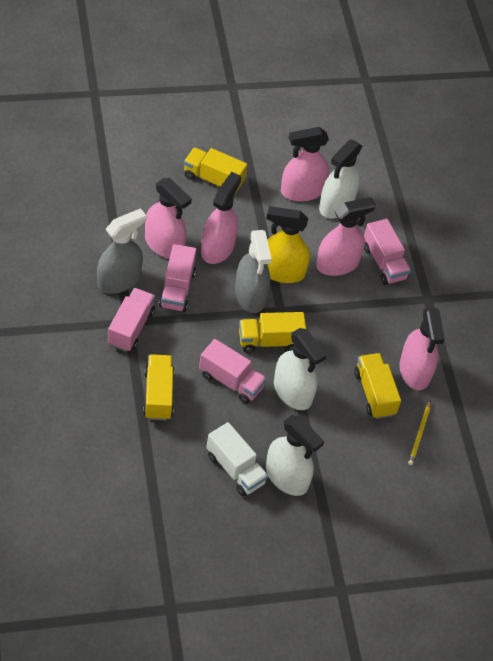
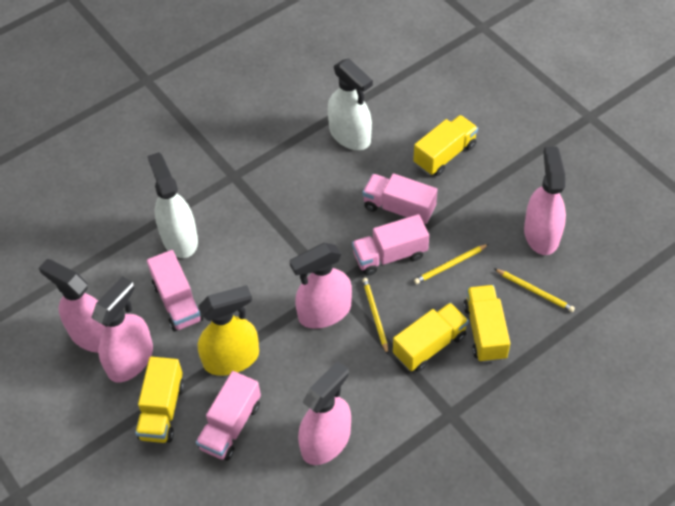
grey spray bottle: [97,208,146,294] [235,230,272,313] = 2 -> none = 0
white spray bottle: [266,415,324,496] [274,328,327,410] [319,140,362,218] = 3 -> [147,152,198,258] [328,58,373,150] = 2
white truck: [206,422,268,496] = 1 -> none = 0
yellow pencil: [408,401,431,465] = 1 -> [362,278,388,355] [414,244,489,284] [495,269,575,312] = 3

